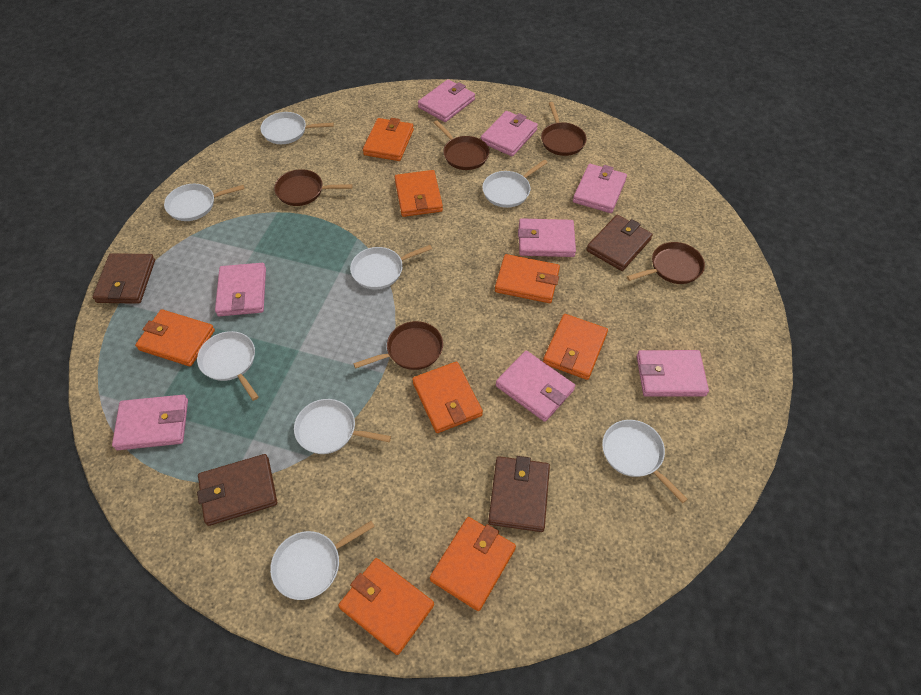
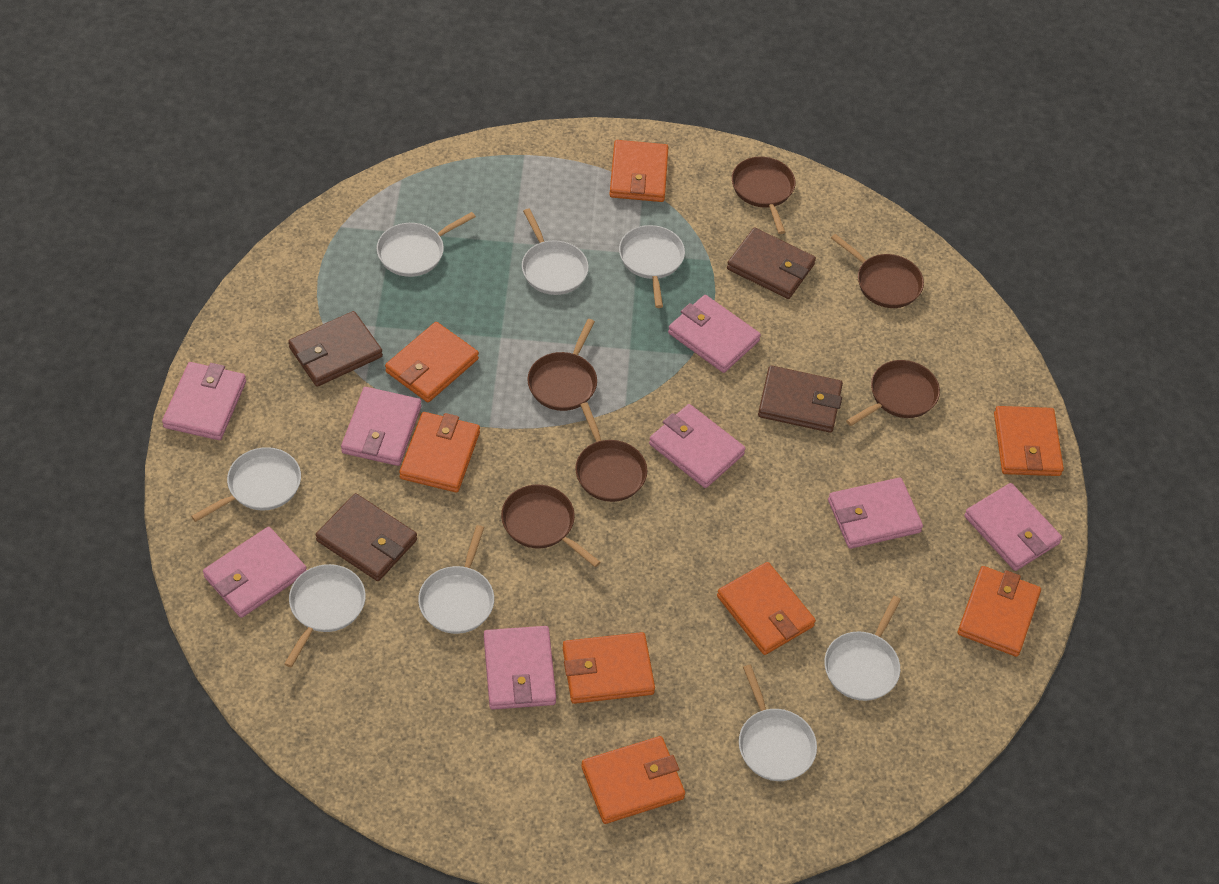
brown pan: [274,169,353,206] [353,321,443,370] [434,120,489,170] [541,102,587,156] [627,242,705,284] = 5 -> [501,485,601,567] [527,319,597,411] [575,402,647,502] [732,157,796,234] [831,234,924,308] [846,360,940,426] = 6

